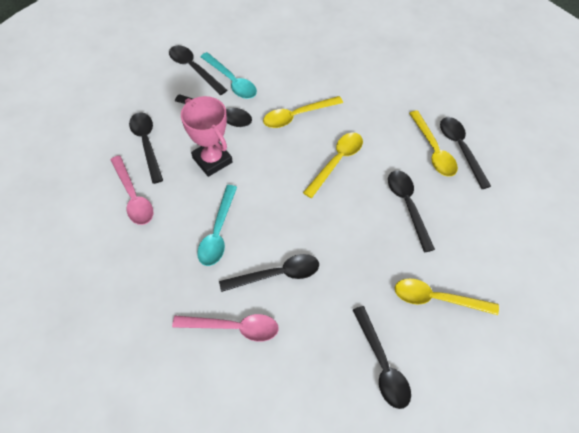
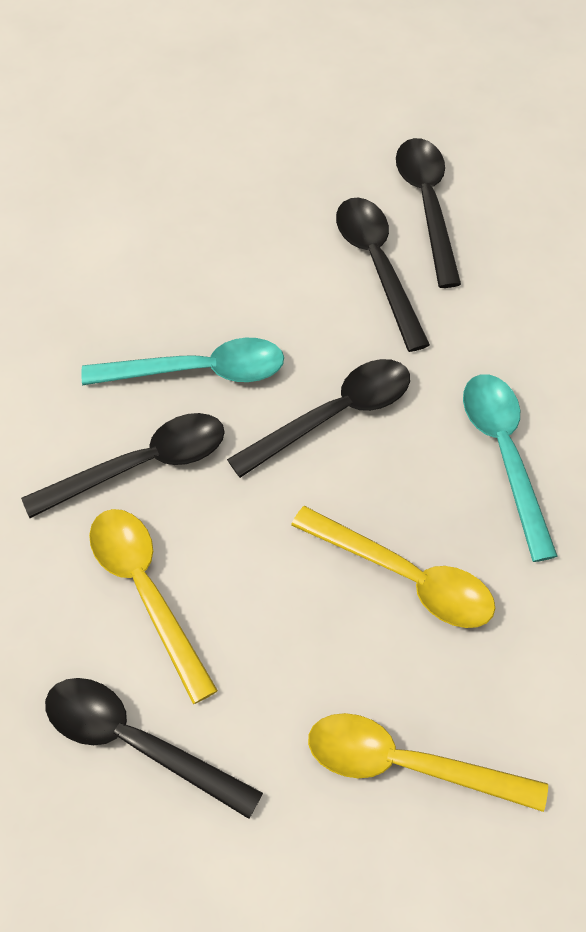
black spoon: [129,112,163,184] [169,45,227,95] [175,94,252,127] [219,254,319,292] [353,306,411,409] [388,170,435,252] [440,117,491,189] = 7 -> [21,413,225,518] [45,678,263,819] [227,359,410,478] [336,198,430,352] [396,138,461,288] = 5
pink spoon: [110,155,153,225] [172,314,279,341] = 2 -> none = 0
pink trophy: [181,96,233,177] = 1 -> none = 0
yellow spoon: [263,96,343,128] [303,133,363,198] [395,278,499,315] [409,110,458,177] = 4 -> [89,509,218,704] [291,506,496,628] [308,713,548,812] = 3

